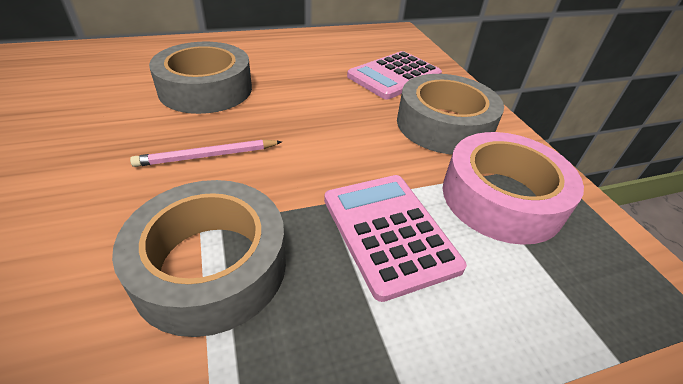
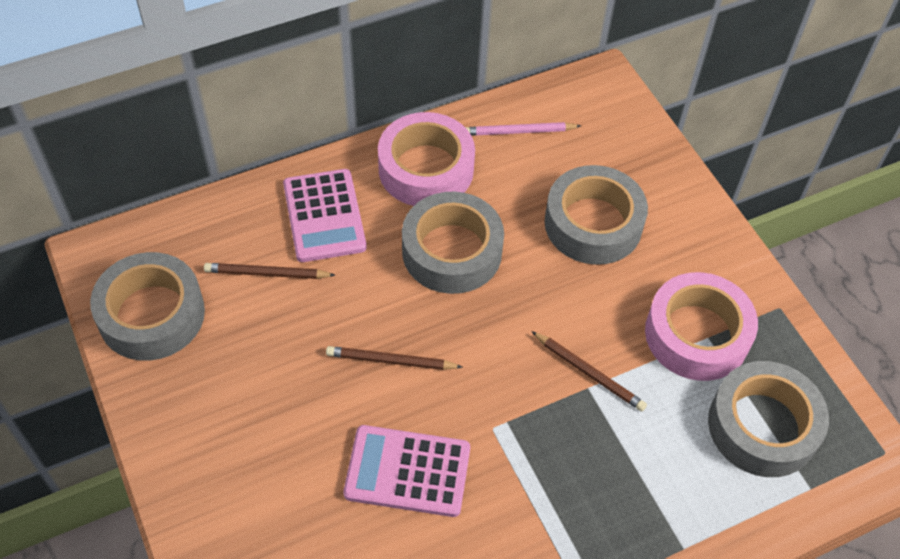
brown pencil: none = 0 -> [204,263,335,279] [326,346,462,370] [531,331,647,411] = 3
grey tape: [112,180,286,337] [149,42,252,114] [397,74,504,154] = 3 -> [90,252,205,361] [402,192,504,294] [544,165,648,265] [708,361,829,477] = 4
pink tape: [443,132,584,245] = 1 -> [378,112,475,206] [645,272,758,381] = 2

